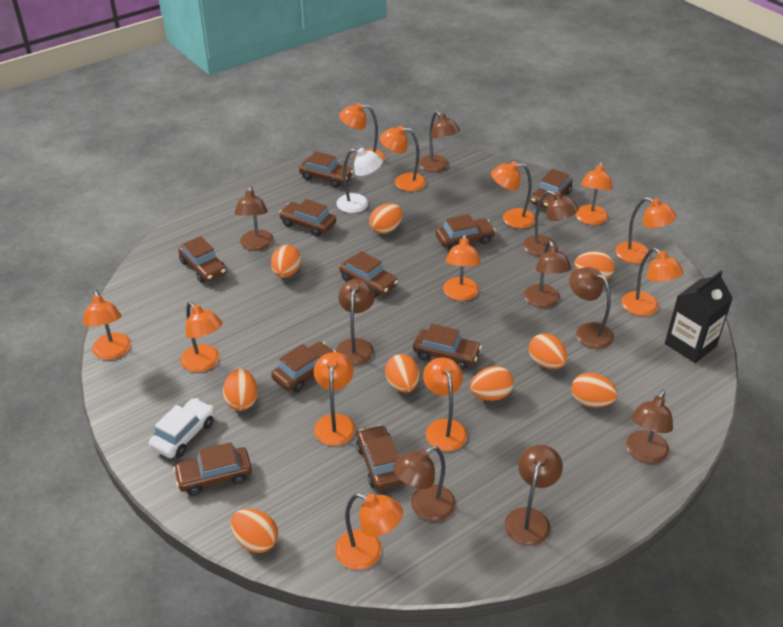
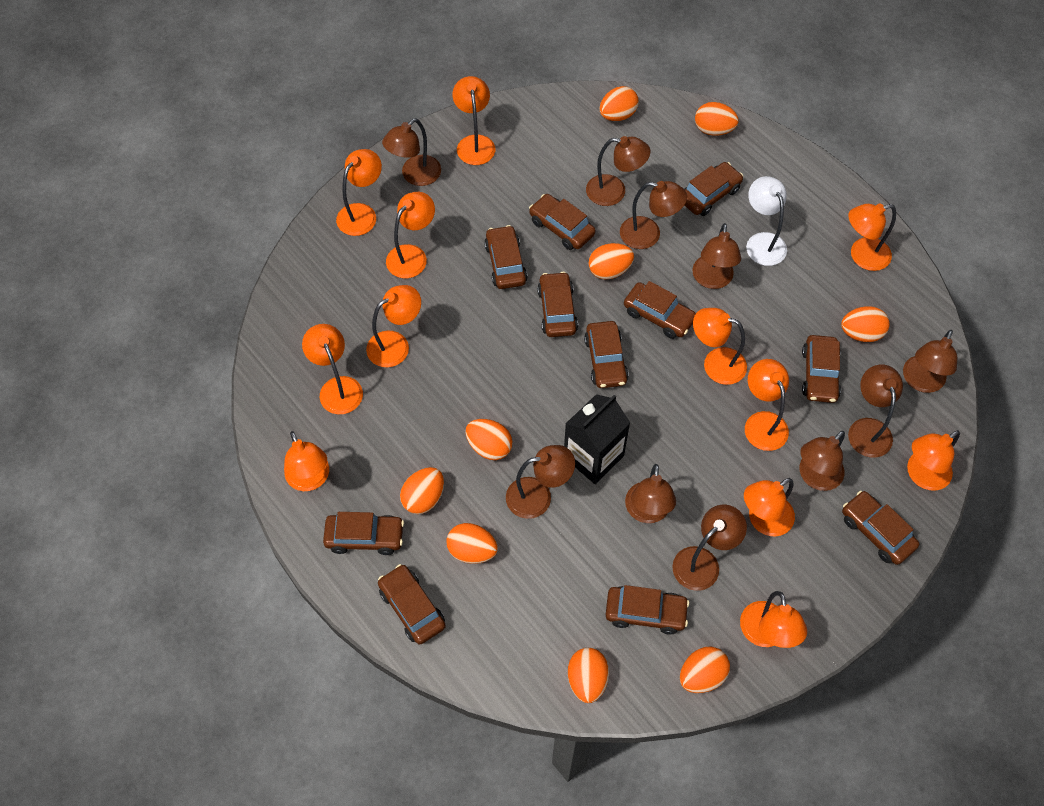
brown car: [173,442,252,496] [178,236,227,283] [271,342,336,393] [279,199,336,237] [299,151,353,188] [339,251,398,297] [356,425,403,490] [413,324,482,370] [436,214,496,250] [530,169,573,209] = 10 -> [323,512,404,555] [378,564,446,645] [484,225,528,289] [529,194,596,250] [537,272,578,337] [584,321,629,388] [606,585,689,635] [624,281,696,339] [684,162,743,216] [802,335,841,403] [842,491,919,565] = 11
brown lamp: [235,186,274,251] [336,279,375,366] [393,446,456,521] [419,111,460,173] [504,445,563,546] [523,190,579,256] [524,240,572,308] [569,267,614,349] [626,390,673,464] = 9 -> [382,118,441,186] [506,445,575,519] [586,136,650,206] [620,181,687,249] [625,464,676,523] [672,505,747,591] [692,223,741,289] [800,431,845,491] [848,364,903,458] [903,330,957,393] = 10
white car: [149,398,215,458] = 1 -> none = 0

